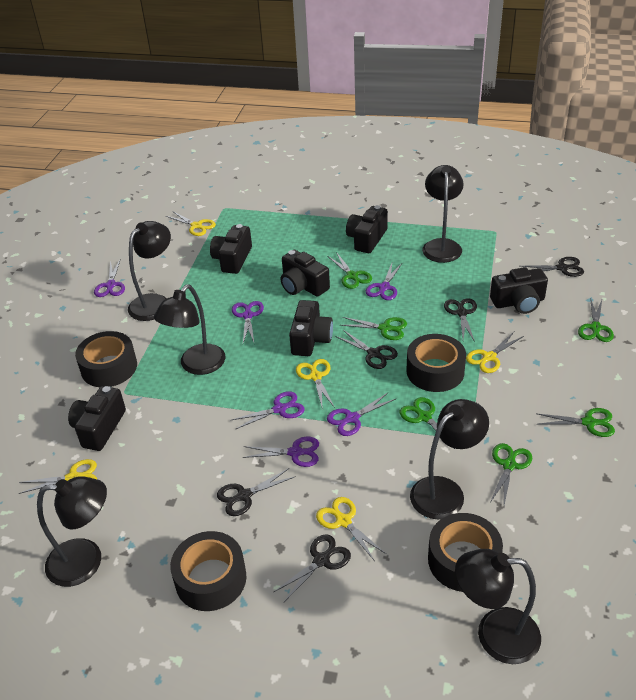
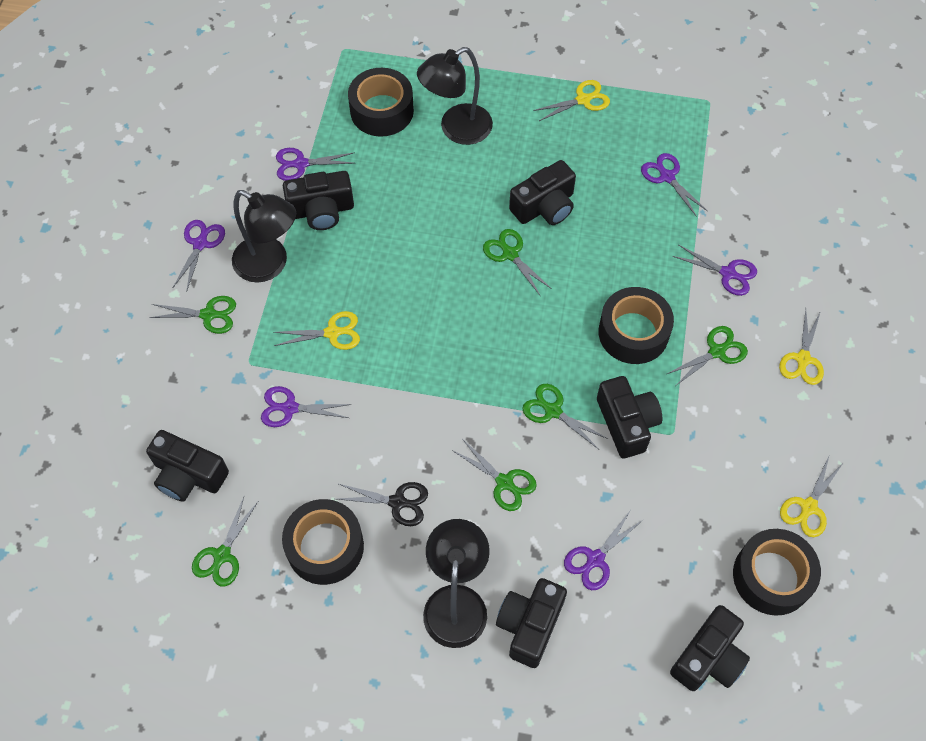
black lamp: [37,476,107,587] [128,221,171,321] [154,284,225,375] [410,399,489,519] [422,165,464,263] [455,549,541,664] = 6 -> [232,190,296,283] [417,47,493,145] [423,519,490,648] = 3
black scissors: [217,468,296,516] [274,534,351,602] [335,330,398,369] [444,298,477,342] [521,257,584,277] = 5 -> [337,482,428,526] = 1
yellow scissors: [19,459,97,494] [166,211,216,236] [296,359,335,410] [316,497,386,561] [466,332,524,373] = 5 -> [273,311,360,350] [533,80,610,121] [779,309,824,385] [780,454,844,537] = 4

